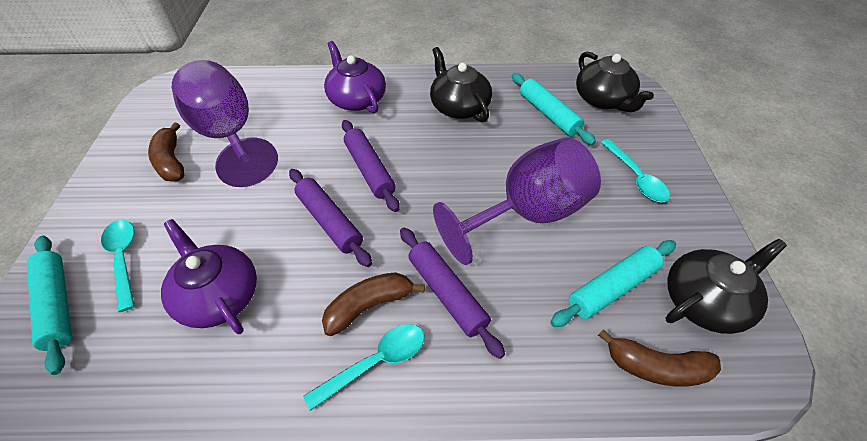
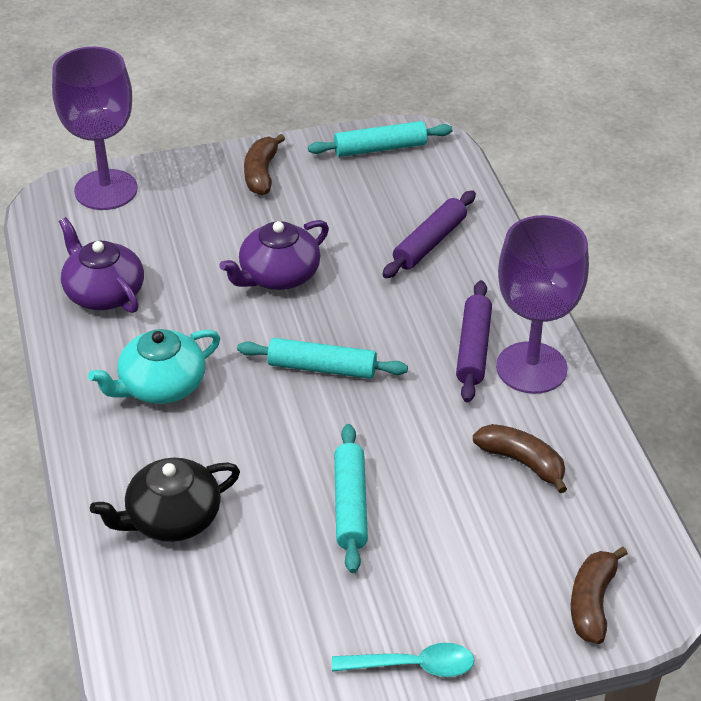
black teapot: [430,47,492,122] [576,52,654,112] [665,239,787,334] = 3 -> [90,458,240,542] = 1
purple rolling pin: [289,169,372,267] [342,120,400,212] [400,228,505,359] = 3 -> [382,190,476,278] [456,280,492,403] = 2
turquoise spoon: [101,220,135,312] [303,324,424,411] [601,139,670,202] = 3 -> [332,643,475,677] = 1
turquoise teapot: none = 0 -> [88,329,220,404] = 1

